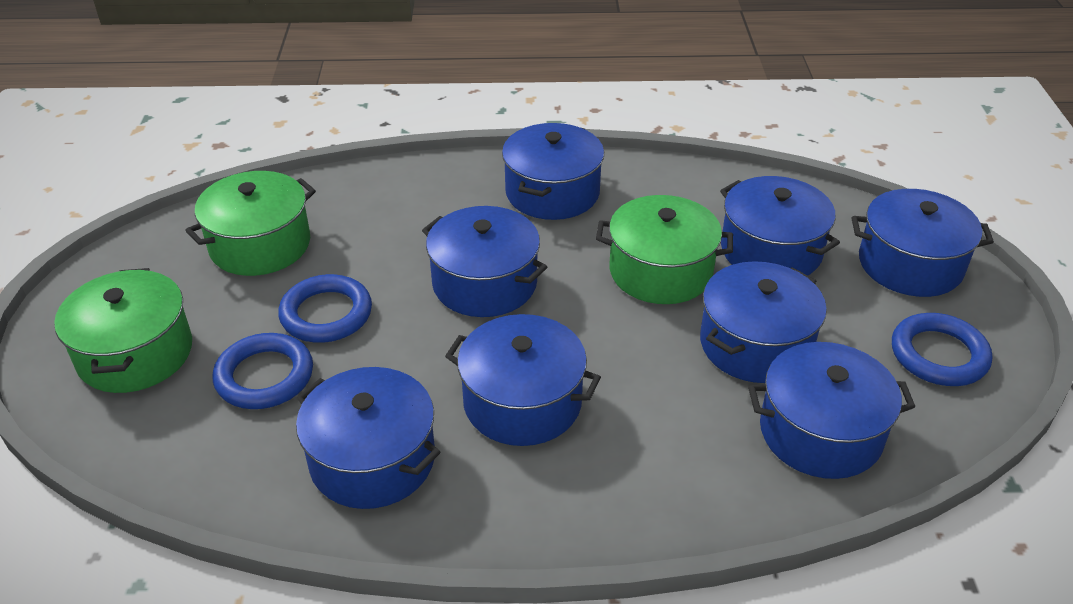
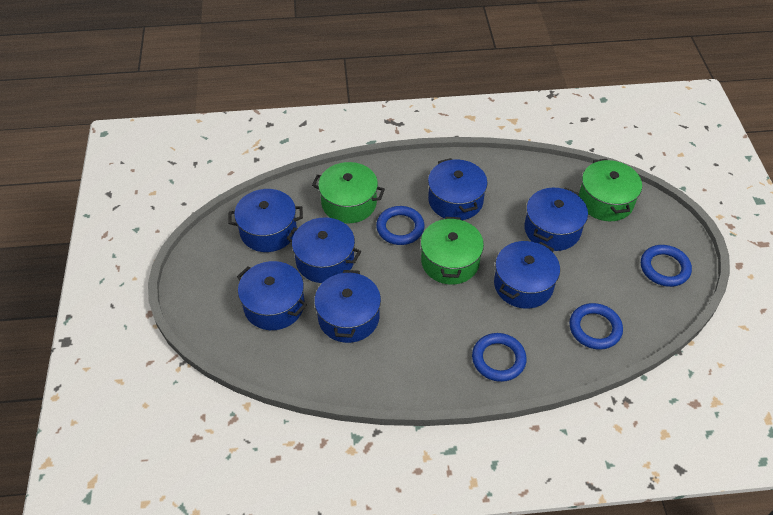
blue pot: [296,367,440,509] [422,206,547,317] [445,314,601,446] [502,123,604,220] [700,261,827,383] [720,176,840,275] [748,342,915,479] [852,189,994,297] = 8 -> [228,189,303,252] [237,261,307,330] [286,217,361,283] [314,270,381,343] [428,158,488,220] [494,241,560,309] [524,187,588,251] = 7
blue ring: [213,333,313,409] [278,274,372,343] [892,313,992,386] = 3 -> [376,206,425,245] [472,333,527,382] [569,303,623,350] [641,245,692,287] = 4

